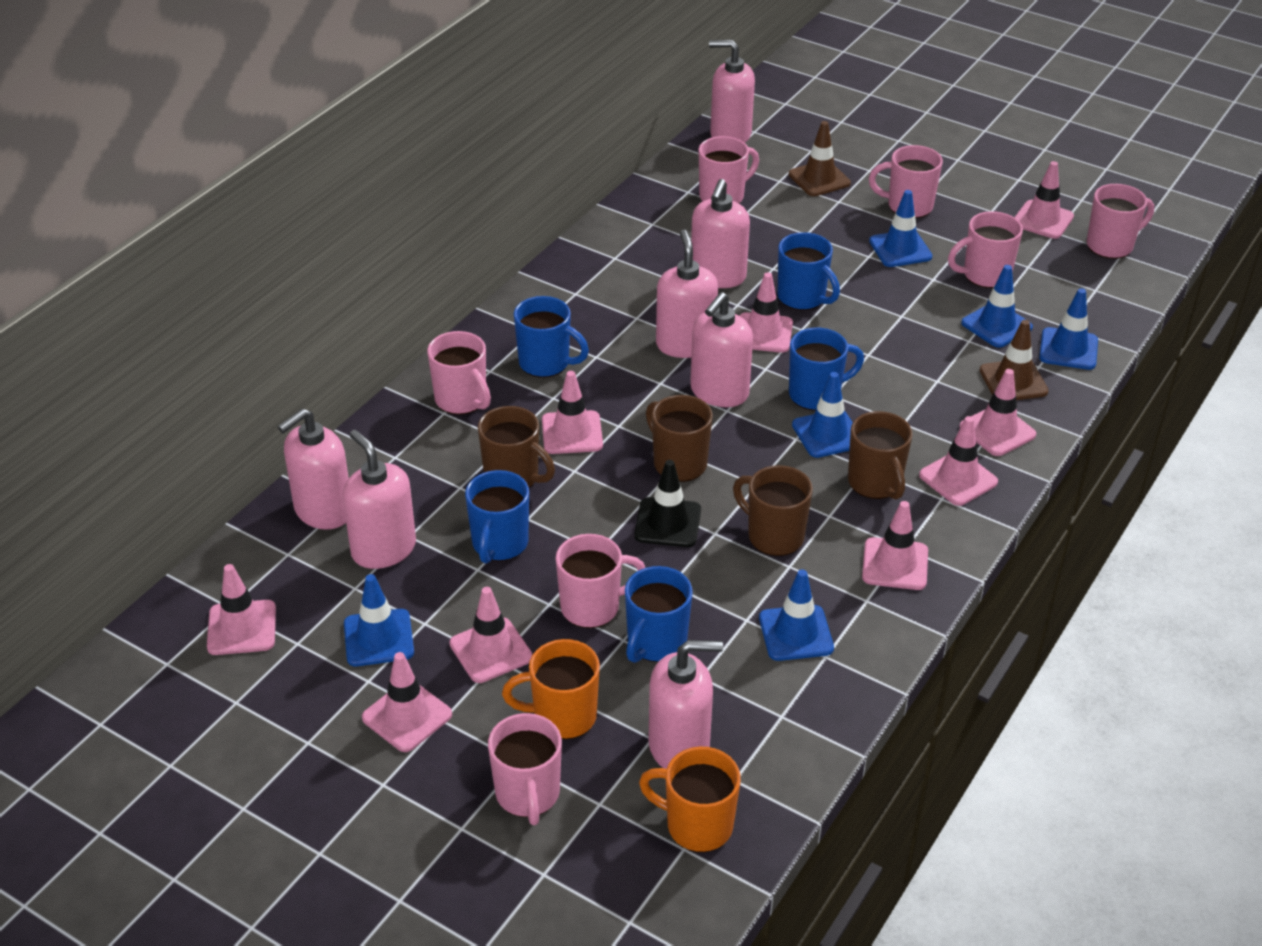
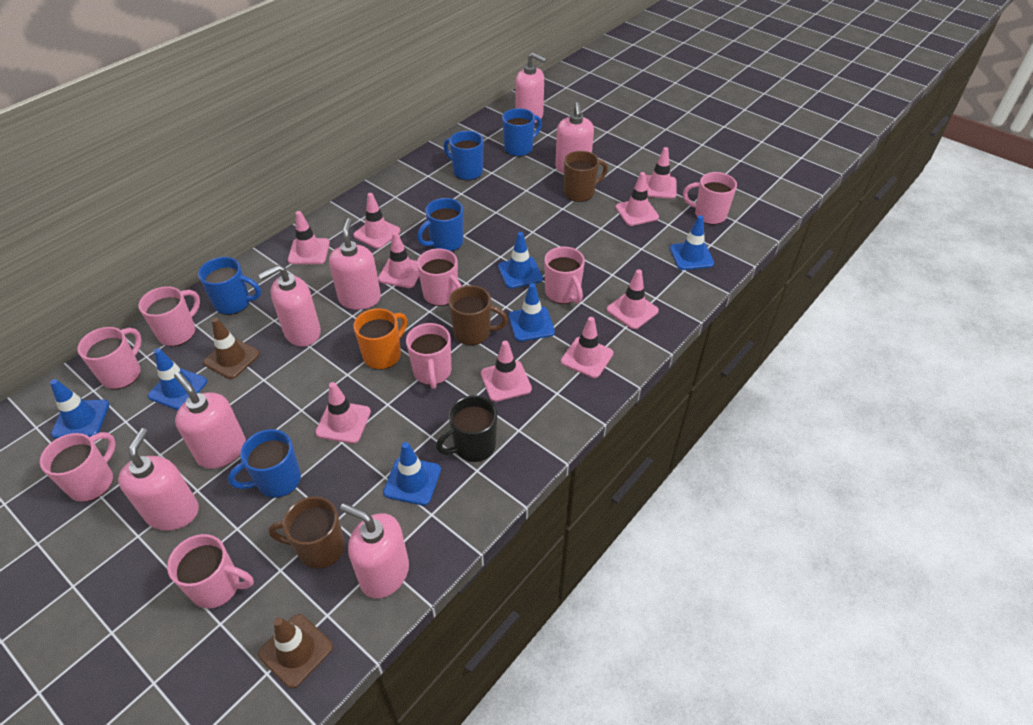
black mug: none = 0 -> [436,395,497,462] = 1
black traffic cone: [634,460,701,547] = 1 -> none = 0
brown mug: [478,406,555,488] [646,395,713,482] [733,465,813,556] [848,411,913,500] = 4 -> [268,496,345,569] [449,285,508,345] [564,151,608,202] = 3
orange mug: [502,639,600,739] [639,747,741,852] = 2 -> [353,308,407,370] = 1
pink mug: [427,331,491,415] [488,713,562,825] [556,534,645,628] [699,136,759,204] [869,145,943,218] [948,211,1023,288] [1087,184,1154,259] = 7 -> [40,432,116,502] [77,327,142,389] [138,286,200,346] [167,534,254,609] [406,323,451,389] [417,248,462,306] [544,247,585,304] [683,172,737,225] = 8

